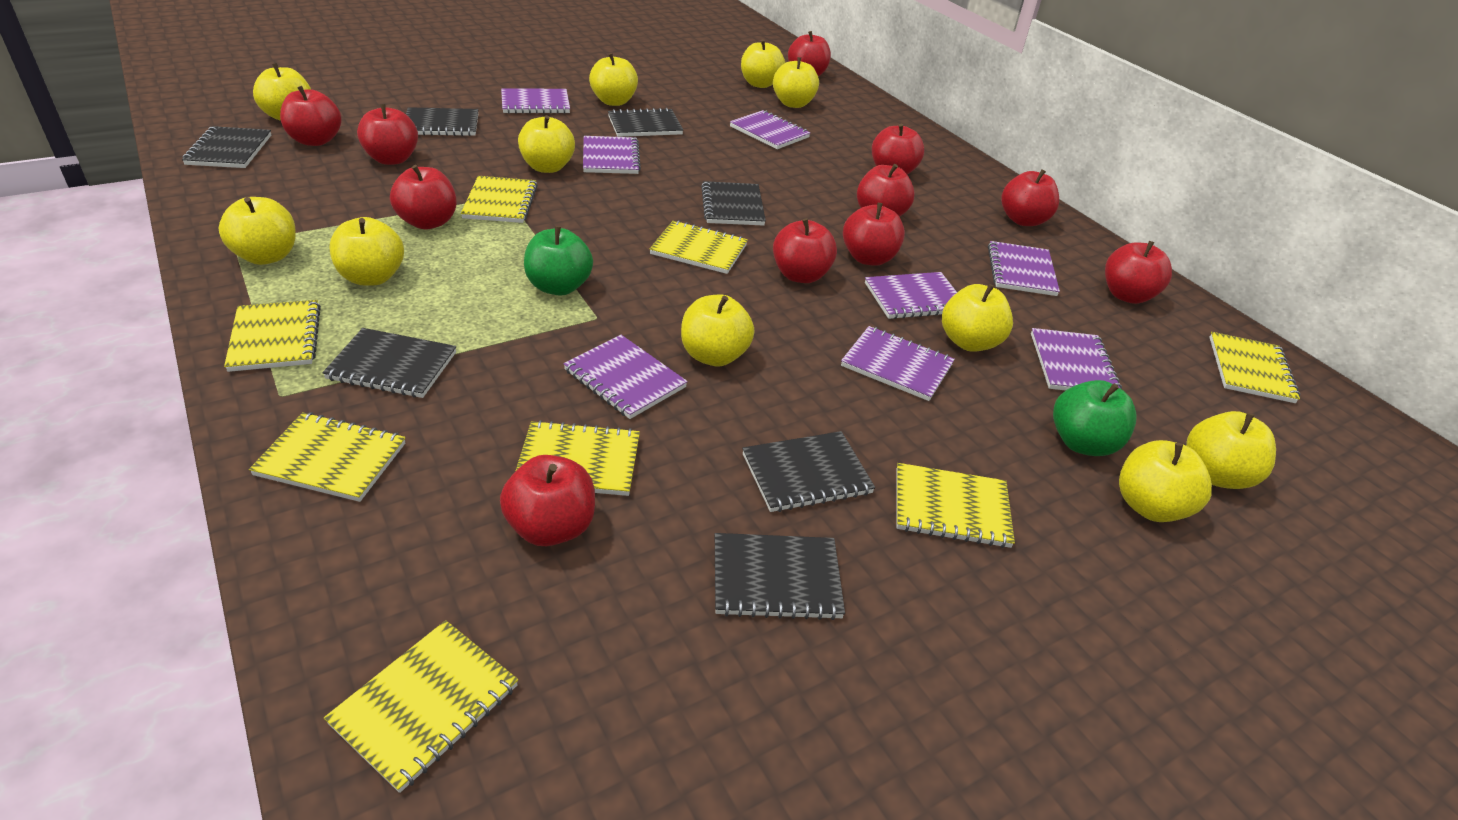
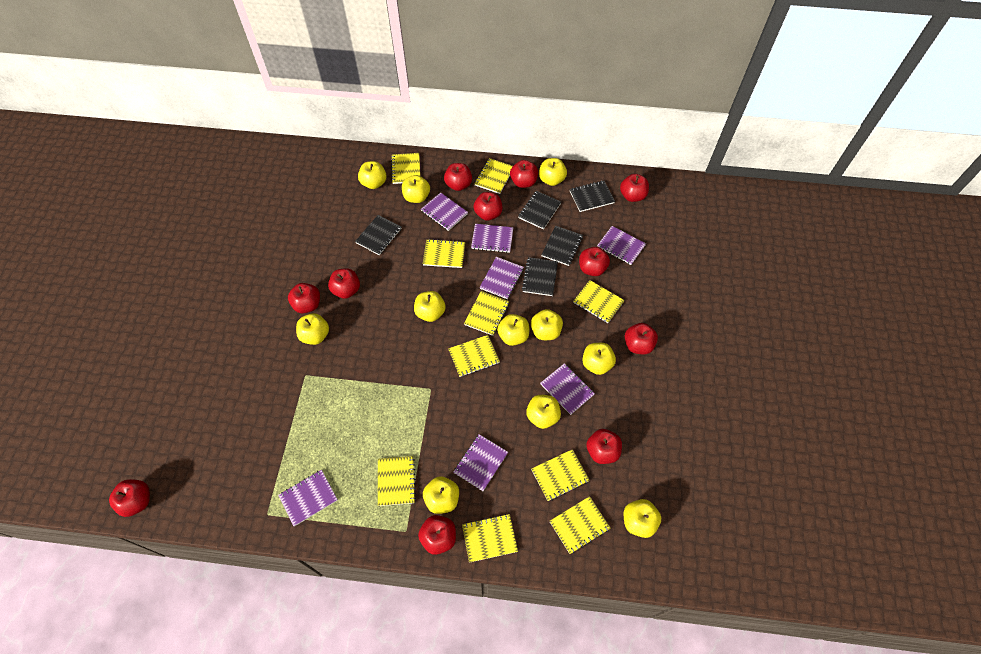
black notebook: [182,126,271,168] [322,328,457,398] [406,107,478,136] [608,108,683,137] [701,181,766,226] [715,533,845,620] [742,431,875,512] = 7 -> [355,215,402,255] [518,191,561,229] [522,257,558,296] [541,226,583,266] [570,181,615,212] = 5
green apple: [524,226,593,296] [1053,380,1136,456] = 2 -> none = 0
purple notebook: [501,88,570,114] [563,335,688,419] [583,136,641,174] [730,110,810,149] [841,326,955,401] [865,272,957,319] [988,241,1060,296] [1031,328,1122,390] = 8 -> [278,470,338,526] [421,192,468,231] [454,434,508,491] [471,224,514,253] [480,257,524,299] [541,363,595,415] [597,226,646,265] = 7
yellow notebook: [224,300,321,372] [249,412,405,502] [324,620,518,793] [461,176,538,223] [516,420,640,496] [650,220,748,274] [896,463,1015,548] [1209,332,1301,403] = 8 -> [378,456,416,506] [391,153,420,184] [423,239,465,268] [448,335,500,377] [462,514,518,562] [464,291,509,336] [474,158,513,194] [532,449,590,501] [550,496,611,554] [573,280,625,323] = 10

